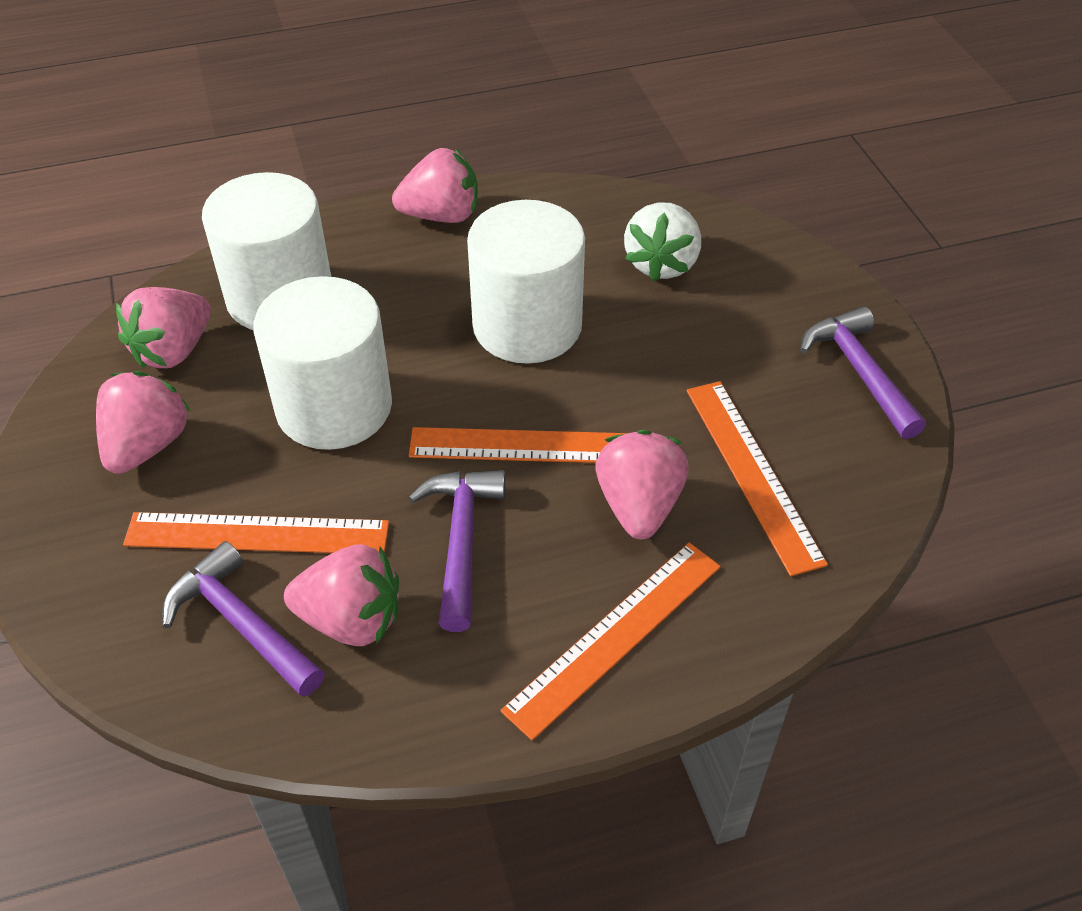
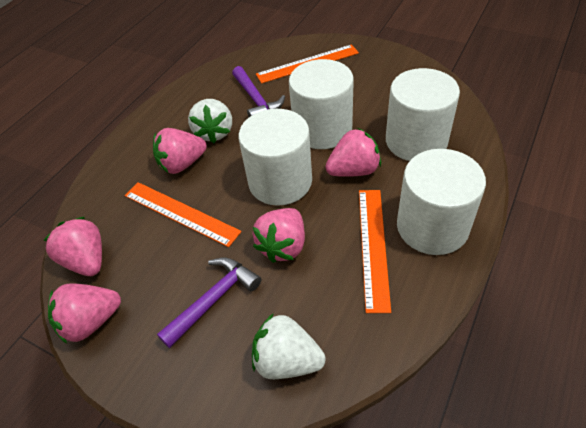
orange ruler: [123,512,389,553] [409,427,627,463] [500,543,721,741] [687,381,828,576] = 4 -> [124,182,241,247] [256,44,359,84] [359,190,391,313] = 3
purple hammer: [162,541,325,697] [409,470,506,632] [800,306,926,439] = 3 -> [157,257,261,348] [232,66,285,117] = 2
white cylinder: [202,172,331,330] [253,276,392,450] [467,200,585,364] = 3 -> [239,109,312,206] [289,59,354,149] [386,68,460,161] [397,149,486,255] = 4
white strawberry: [624,202,701,282] = 1 -> [188,99,232,143] [252,313,326,379] = 2

